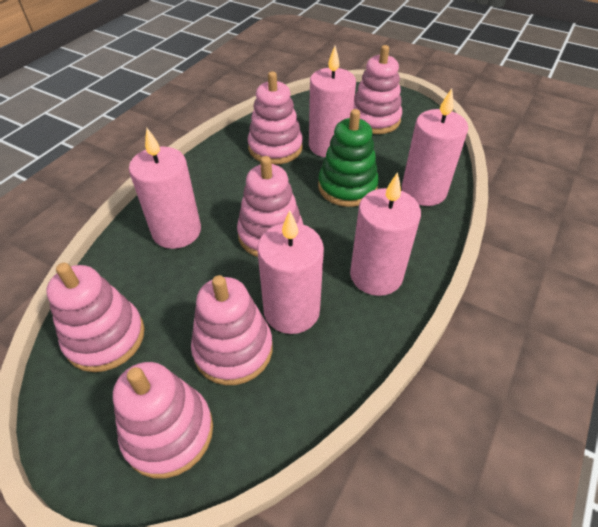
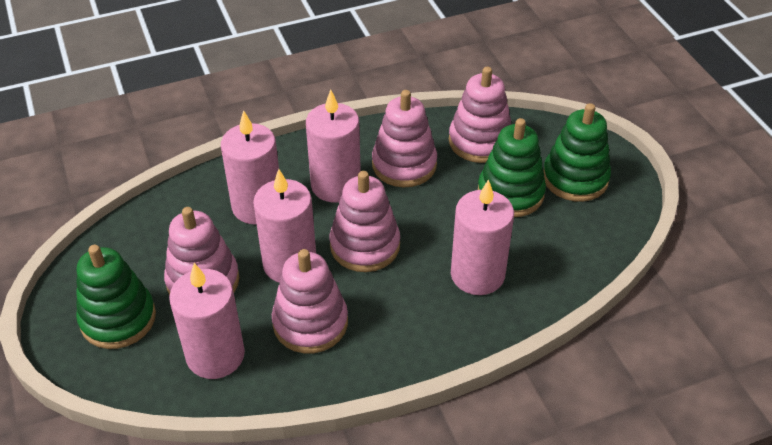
green stacking toy: [318,109,379,207] = 1 -> [76,245,156,349] [478,118,546,217] [543,103,611,202] = 3
pink stacking toy: [47,263,145,372] [113,362,213,479] [191,275,273,385] [237,156,303,257] [248,71,303,164] [353,45,402,134] = 6 -> [164,207,240,296] [272,249,348,353] [330,171,400,272] [372,90,437,187] [449,67,511,163] = 5

